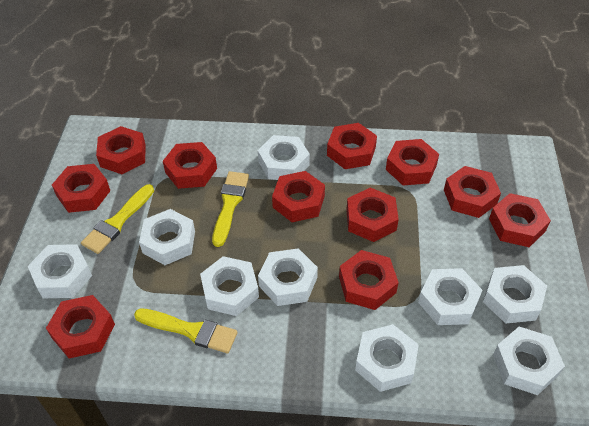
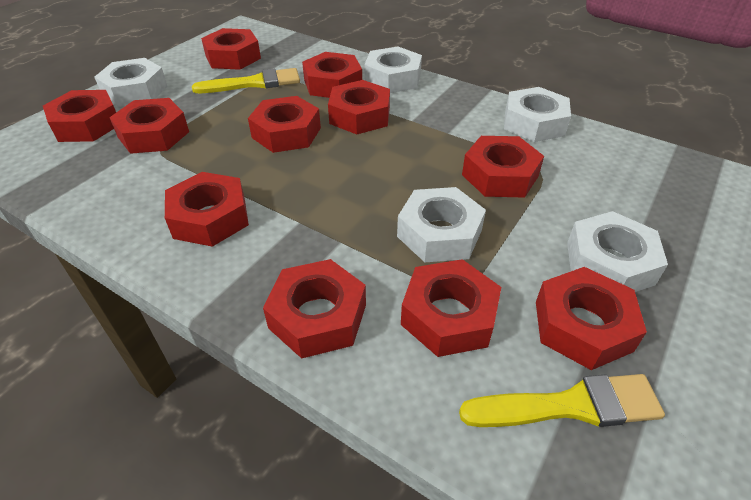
white nut: [28,244,92,298] [139,209,195,265] [200,256,259,316] [258,135,310,180] [258,248,318,306] [355,324,419,392] [418,268,483,325] [483,265,547,324] [493,327,565,395] = 9 -> [94,58,167,107] [364,46,422,93] [397,187,486,262] [504,87,571,142] [567,211,668,292] = 5
yellow brush: [81,184,154,254] [134,308,237,353] [212,171,249,247] = 3 -> [192,68,300,93] [459,374,665,427] = 2

